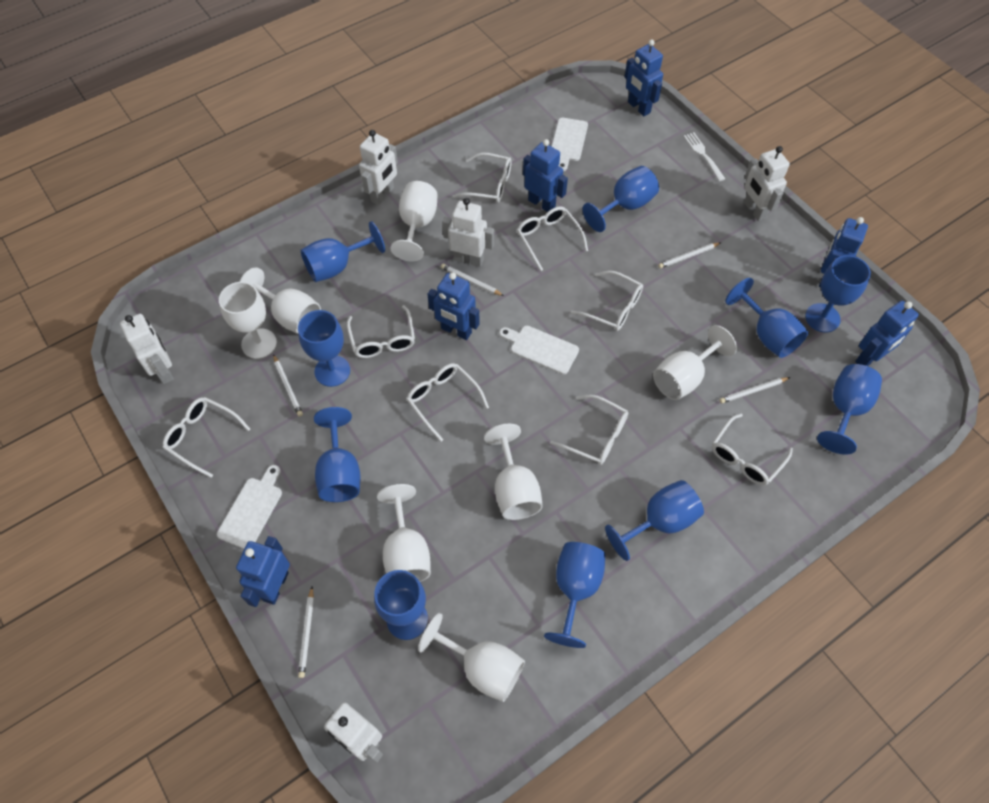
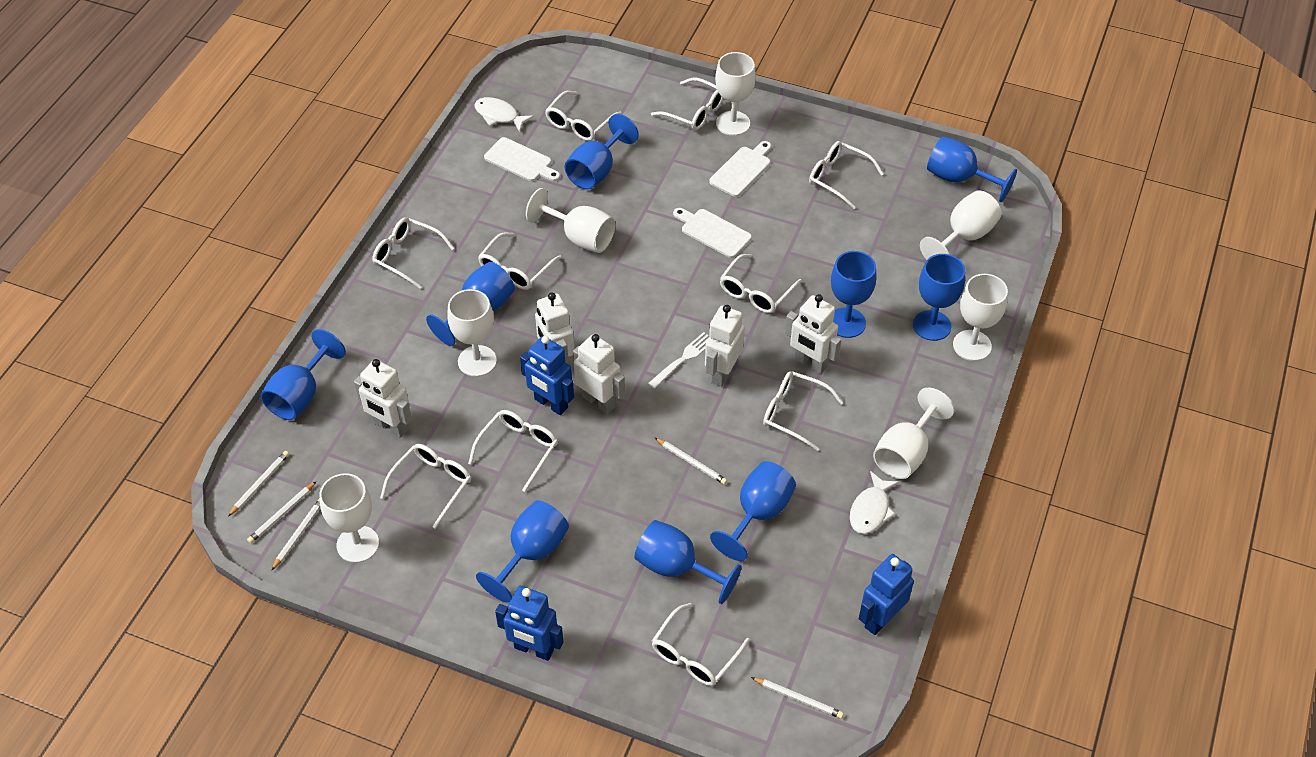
blue goblet: [298,310,350,387] [301,221,385,282] [314,407,360,502] [374,570,428,640] [544,542,605,648] [582,166,659,232] [605,480,704,561] [725,278,808,358] [805,255,871,332] [817,364,882,455] = 10 -> [260,329,346,420] [426,262,515,346] [476,500,569,603] [565,114,639,189] [635,520,742,604] [710,461,796,561] [831,251,877,338] [913,254,965,341] [927,136,1017,202] = 9
blue robot: [236,536,290,607] [428,272,480,340] [523,139,568,212] [624,39,663,116] [819,217,868,287] [855,301,919,366] = 6 -> [495,586,563,661] [520,336,574,415] [859,554,914,635] = 3
white fish: none = 0 -> [474,97,534,132] [850,471,899,534] = 2
white glasses: [163,397,250,478] [347,305,415,358] [406,363,489,442] [453,152,512,203] [517,206,588,271] [550,395,628,465] [571,271,643,331] [712,414,793,486] = 8 -> [372,217,454,289] [380,444,471,529] [468,410,558,492] [478,232,562,290] [545,91,622,141] [651,78,723,130] [652,603,750,686] [720,254,802,313] [763,371,844,451] [809,141,884,209] = 10

